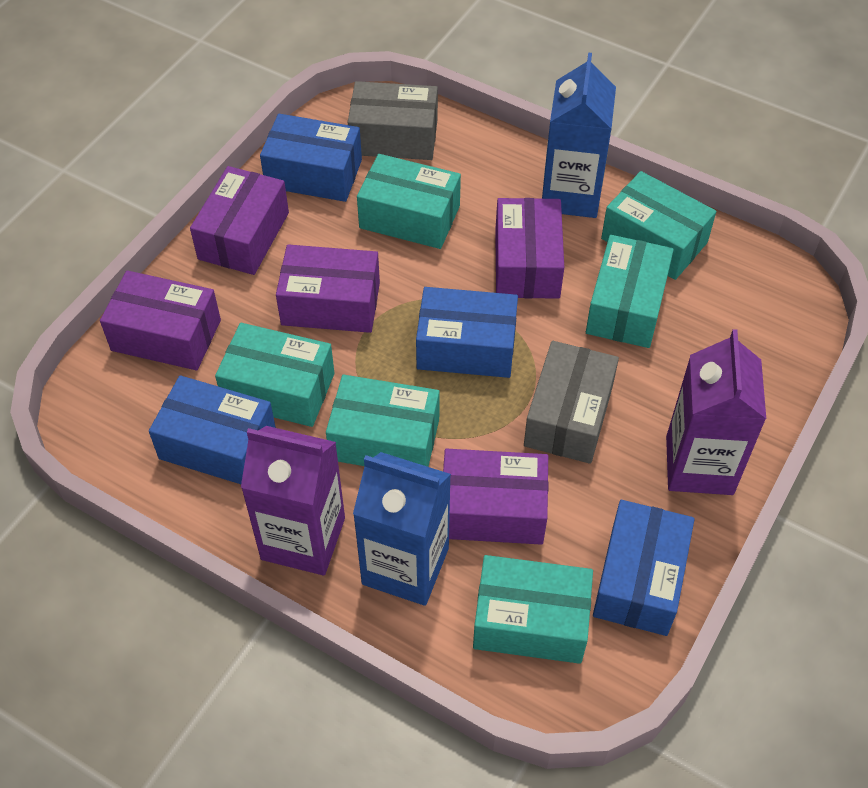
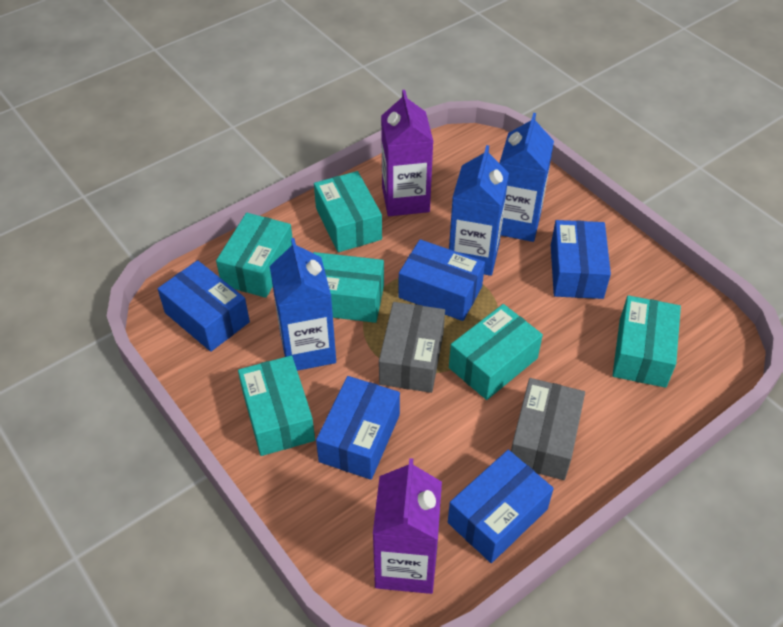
blue box: [149,375,276,484] [260,114,362,202] [416,287,518,378] [593,500,695,636] = 4 -> [158,260,250,352] [316,376,400,480] [398,239,485,321] [448,450,554,563] [551,220,611,299] = 5
blue carton: [353,452,451,606] [542,52,616,218] = 2 -> [270,238,336,371] [449,145,509,276] [499,113,554,242] = 3
purple box: [100,270,221,370] [190,166,289,275] [276,244,380,333] [443,449,549,545] [495,198,564,299] = 5 -> none = 0

